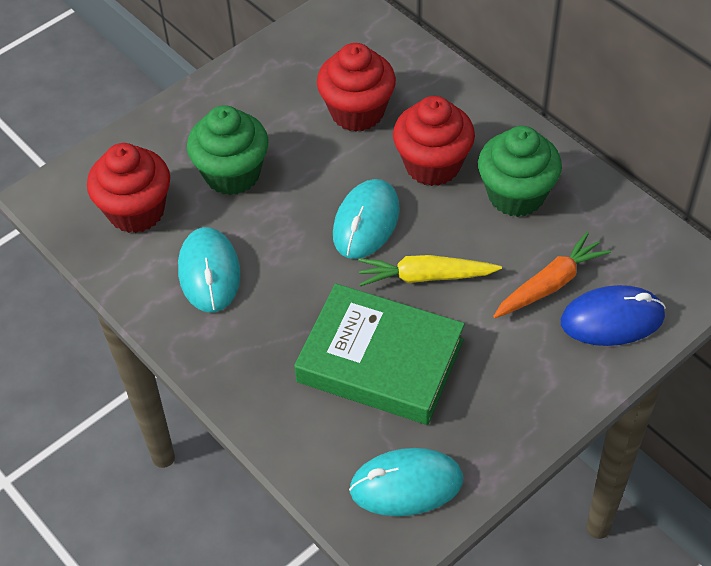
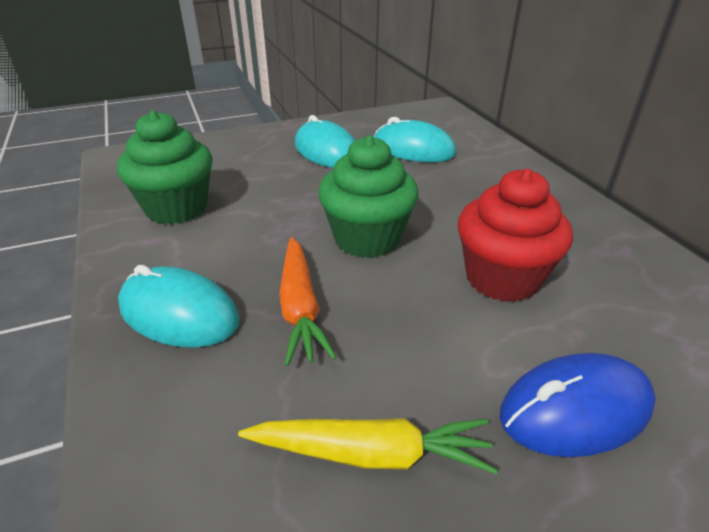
green book: [294,283,465,425] = 1 -> none = 0
red cupcake: [87,143,170,233] [317,43,396,132] [393,96,475,186] = 3 -> [458,169,573,302] = 1

